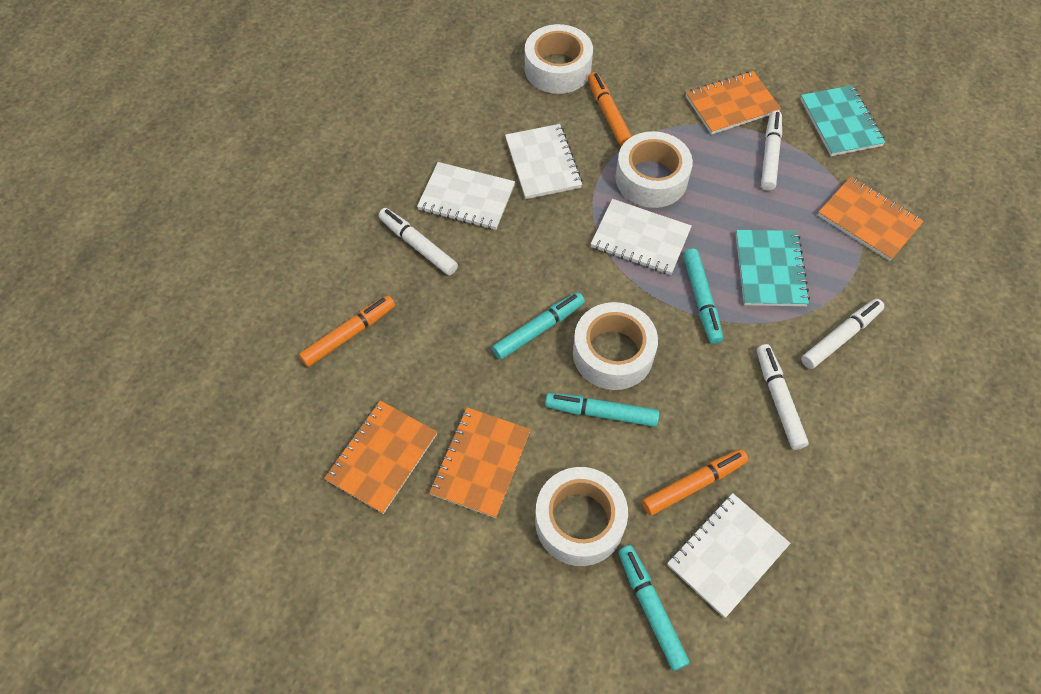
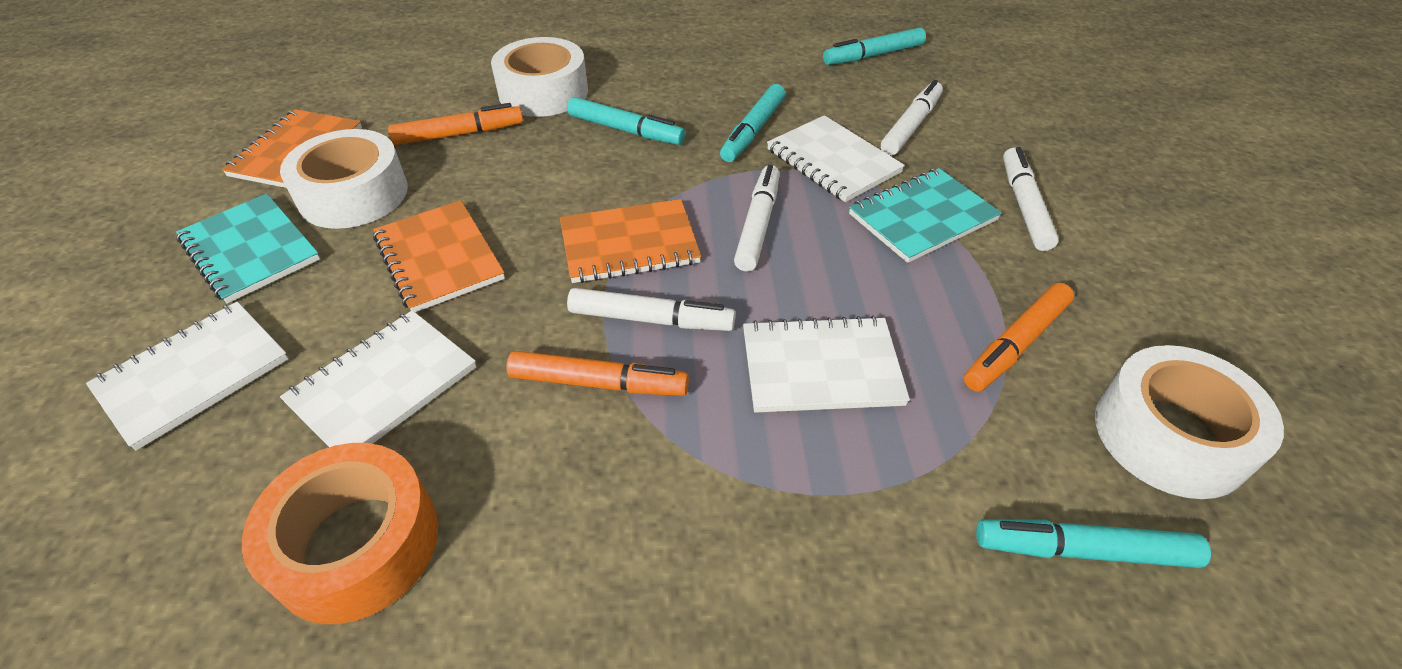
orange notebook: [324,400,437,514] [429,407,531,518] [686,71,781,135] [818,177,924,261] = 4 -> [222,109,362,188] [373,200,505,312] [560,199,701,283] = 3
orange tape: none = 0 -> [242,443,438,624] = 1
white tape: [525,24,593,94] [535,467,628,566] [573,302,658,390] [615,131,693,208] = 4 -> [280,129,408,229] [491,37,588,117] [1095,345,1284,499] = 3

